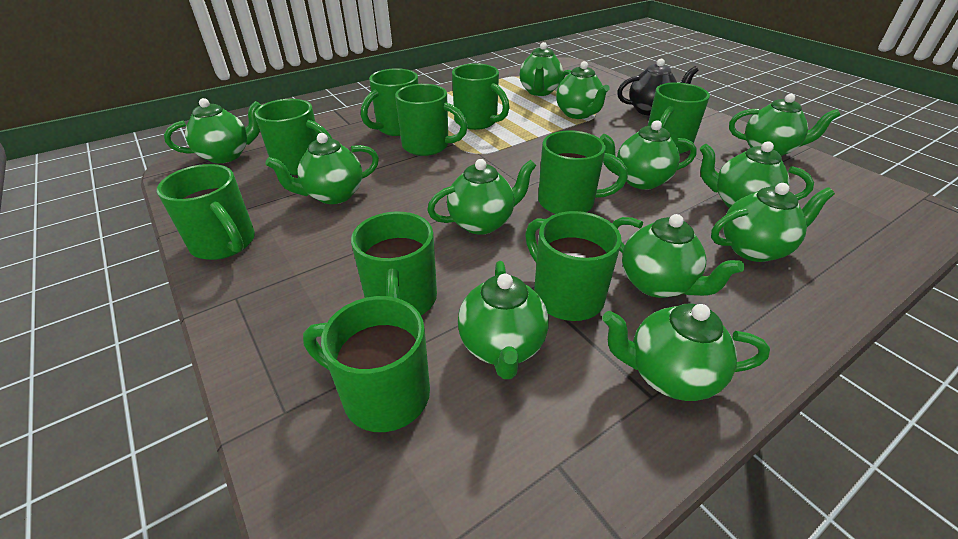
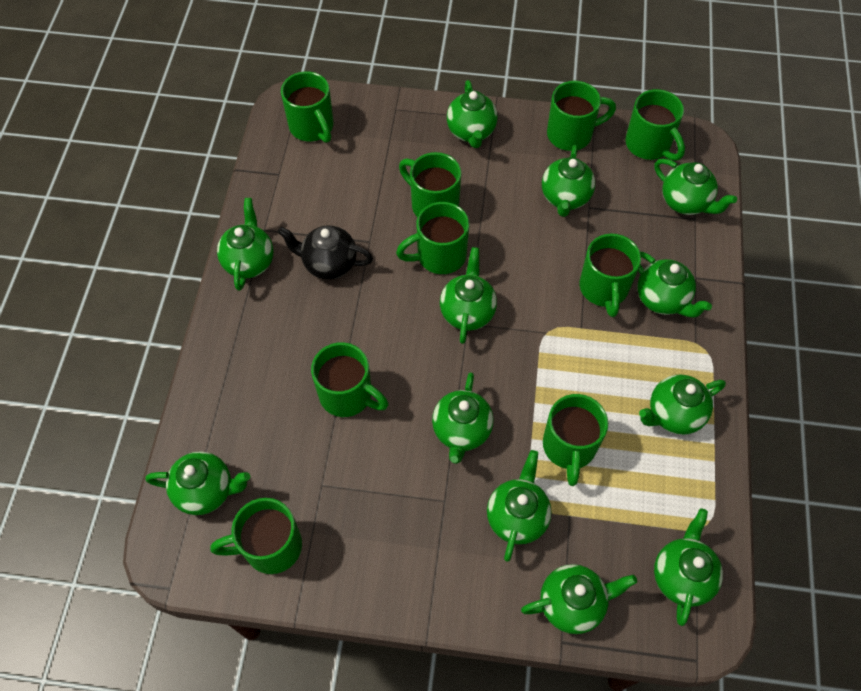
green mug: [157,164,255,260] [255,99,332,175] [303,296,430,432] [351,212,437,315] [361,68,418,136] [395,84,468,156] [452,63,510,130] [525,211,622,321] [538,130,628,214] [648,82,710,154] = 10 -> [210,498,302,574] [281,71,334,143] [311,342,389,417] [396,202,469,274] [399,152,461,217] [543,394,608,486] [547,81,616,151] [580,234,641,317] [625,89,685,161] = 9

